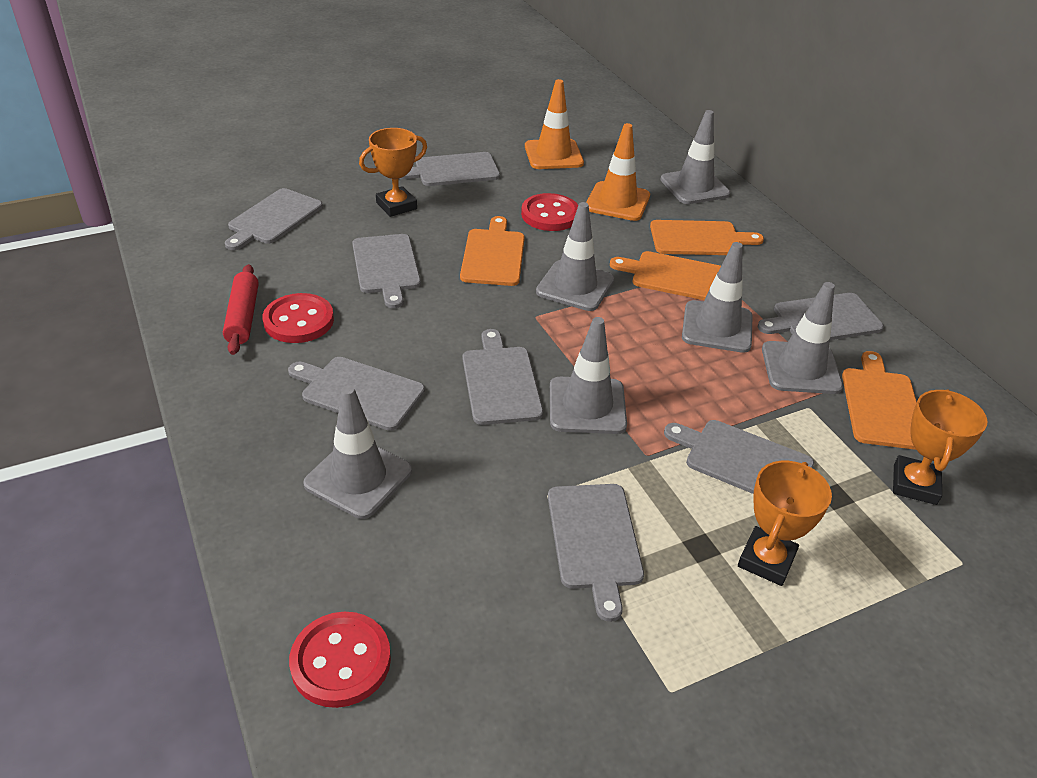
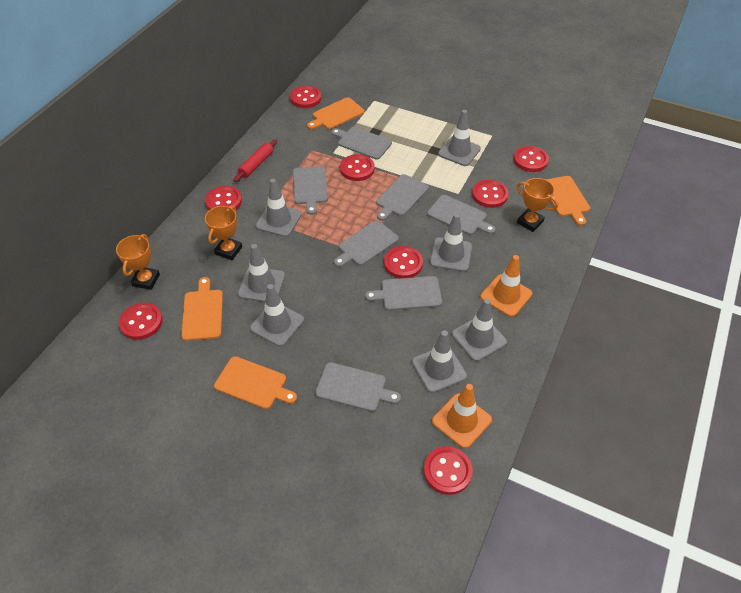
grey cutting board: [225,188,323,250] [288,357,425,431] [352,234,421,308] [399,152,500,186] [463,329,543,425] [548,484,644,622] [664,420,814,494] [758,293,884,340] = 8 -> [293,166,328,215] [315,362,401,412] [331,127,392,160] [334,220,399,267] [365,276,442,310] [376,174,429,221] [427,195,496,235] = 7
grey traffic cone: [303,385,412,519] [536,202,614,311] [550,317,627,434] [660,110,730,204] [682,242,753,353] [762,282,843,394] = 6 -> [238,244,285,302] [250,284,304,346] [256,179,302,237] [412,330,467,393] [430,213,472,272] [438,110,481,166] [452,299,507,361] = 7
red button: [263,293,334,343] [289,612,391,708] [521,193,578,231] = 3 -> [119,303,163,340] [205,186,242,210] [290,86,322,108] [340,154,375,181] [384,246,423,278] [424,446,473,495] [472,179,509,208] [514,146,549,172] = 8

